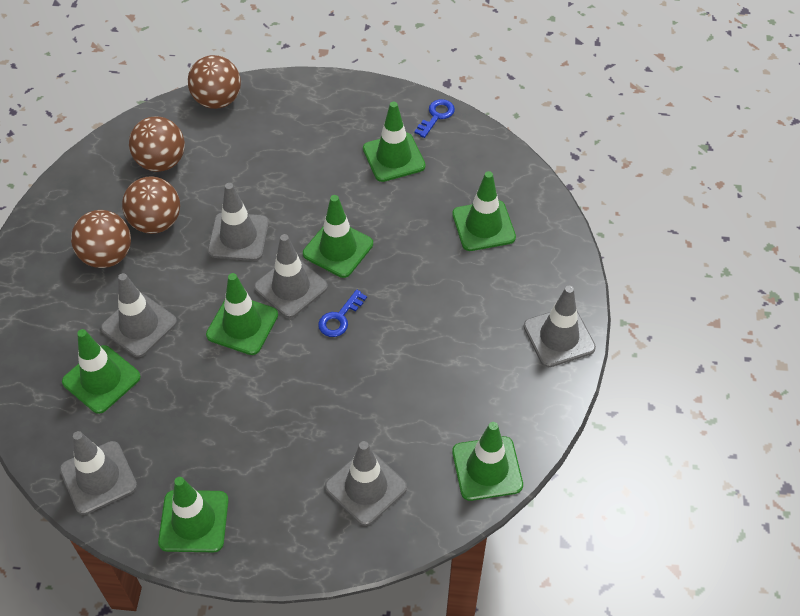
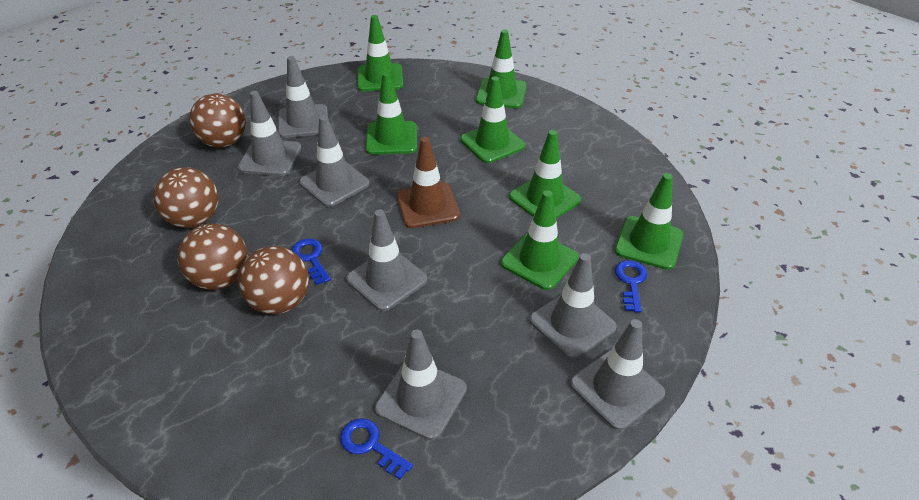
blue key: [318,290,367,337] [414,99,455,138] = 2 -> [291,238,331,285] [340,418,413,479] [615,260,647,313] = 3
brown traffic cone: none = 0 -> [396,137,460,228] = 1
grey traffic cone: [60,431,137,515] [101,273,177,357] [208,183,269,261] [254,234,328,318] [325,441,407,526] [523,286,596,367] = 6 -> [238,91,301,176] [278,56,328,138] [299,115,370,207] [346,209,428,311] [375,330,467,440] [530,253,617,359] [570,319,665,430] = 7

